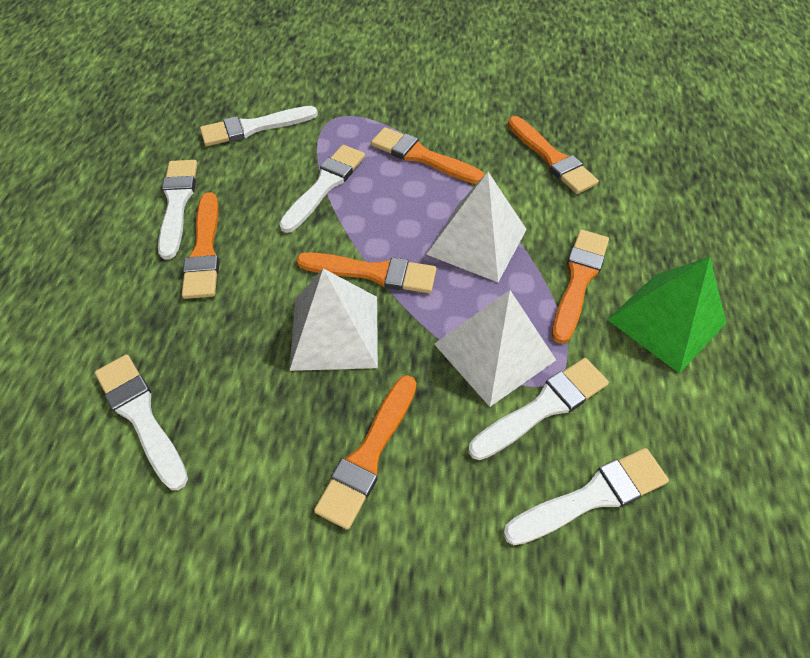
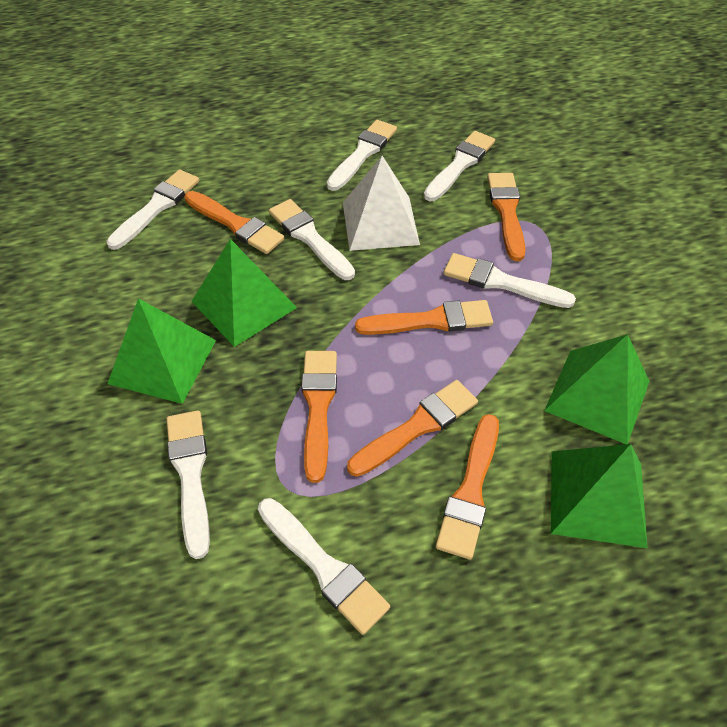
green pyramid: [607,257,726,374] = 1 -> [108,298,216,404] [192,239,297,347] [544,334,649,444] [551,444,647,548] = 4
white brush: [95,355,188,490] [158,160,198,259] [200,106,318,146] [279,145,365,233] [468,358,609,460] [503,448,669,545] = 6 -> [107,170,199,250] [166,410,210,559] [258,498,390,635] [269,199,355,280] [327,120,397,191] [424,131,495,201] [444,253,576,308] = 7
white pyramid: [289,268,378,371] [426,172,527,282] [434,290,556,407] = 3 -> [343,156,420,251] = 1

